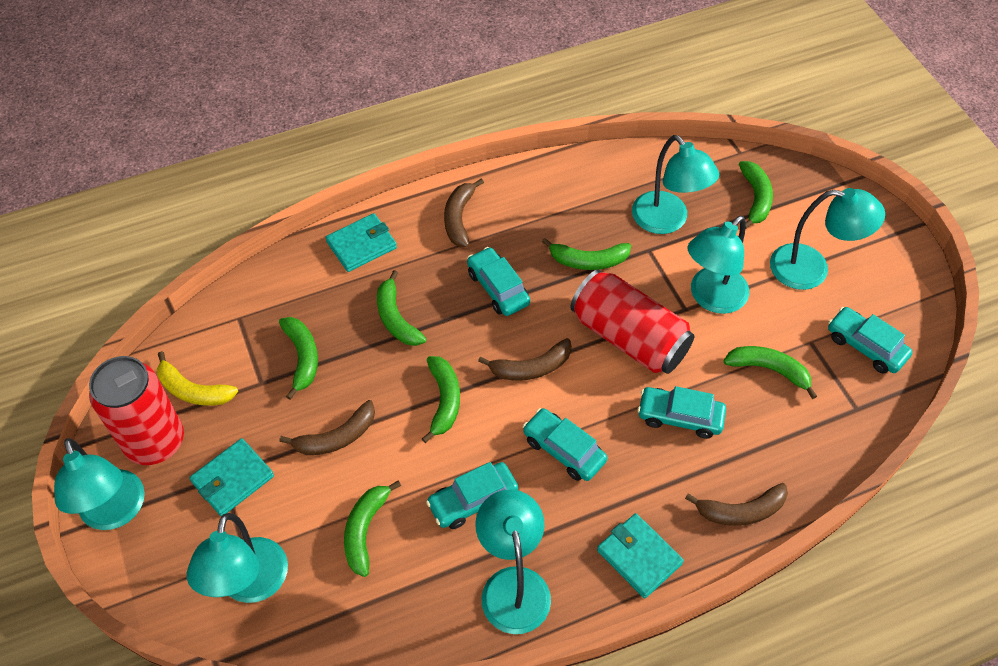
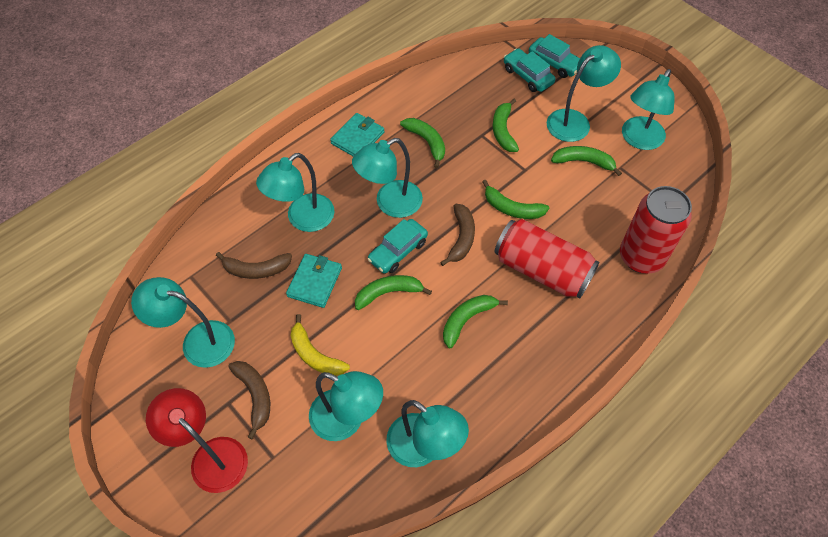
brown banana: [279,400,375,455] [444,178,484,247] [478,338,572,381] [685,483,788,526] = 4 -> [216,252,292,279] [228,361,270,439] [440,204,475,266] = 3
green banana: [279,317,318,400] [344,480,401,577] [377,270,427,346] [422,356,460,443] [542,238,631,270] [723,346,817,399] [739,161,773,229] = 7 -> [355,275,432,310] [400,118,445,168] [443,295,508,348] [482,180,549,219] [493,99,519,152] [551,146,622,176] = 6
red lamp: none = 0 -> [146,388,248,493] = 1
turquoise car: [426,462,518,529] [467,247,530,316] [523,408,607,481] [637,386,726,439] [828,307,913,373] = 5 -> [367,219,428,274] [504,48,555,92] [529,34,580,78] = 3
turquoise lamp: [54,438,145,530] [187,513,288,603] [475,490,551,634] [632,135,719,234] [688,215,749,314] [770,188,885,290] = 6 -> [131,277,235,368] [256,153,334,232] [309,371,383,441] [352,138,423,218] [386,400,469,467] [547,45,621,142] [622,69,675,150] = 7
turquoise wallet: [189,438,274,517] [325,213,397,272] [597,513,684,598] = 3 -> [286,254,342,308] [330,113,384,156] = 2

